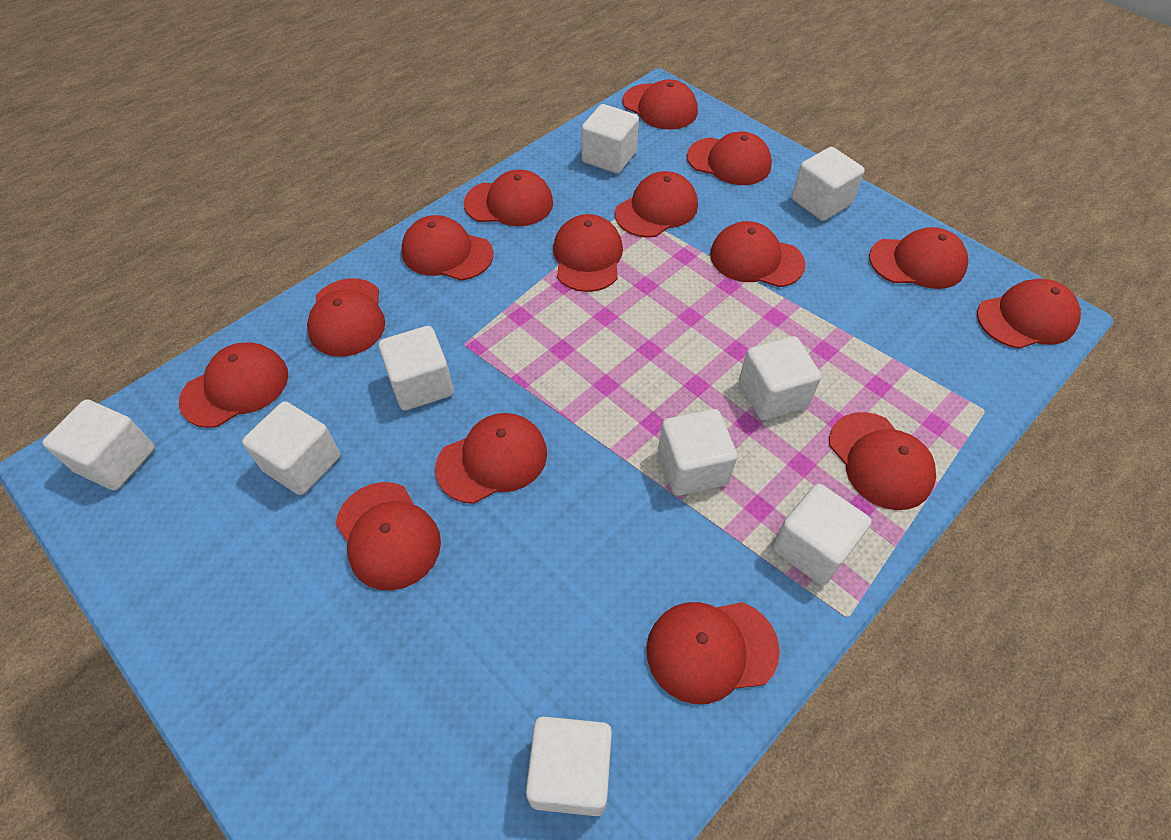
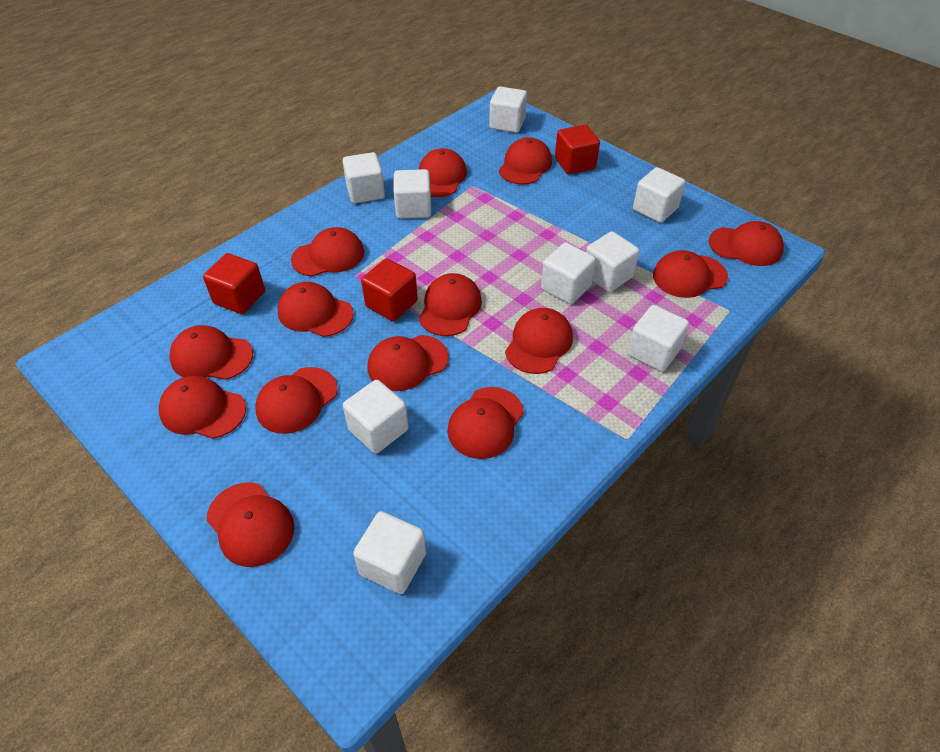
red cap: [179,343,288,428] [307,278,385,357] [336,482,441,591] [401,215,493,281] [435,413,547,504] [464,170,553,226] [553,214,623,292] [615,171,698,238] [623,79,698,129] [646,602,780,704] [687,132,772,185] [710,221,806,287] [829,412,936,510] [869,227,968,289] [977,279,1081,349] = 15 -> [159,376,246,439] [169,325,253,380] [206,482,294,567] [255,367,338,434] [278,282,354,337] [291,227,364,276] [368,335,449,391] [419,148,467,197] [419,273,482,336] [447,387,524,459] [499,137,552,184] [505,308,573,374] [653,250,728,298] [709,221,784,266] = 14
red cube: none = 0 -> [203,253,265,314] [361,258,418,321] [555,125,600,174] = 3

